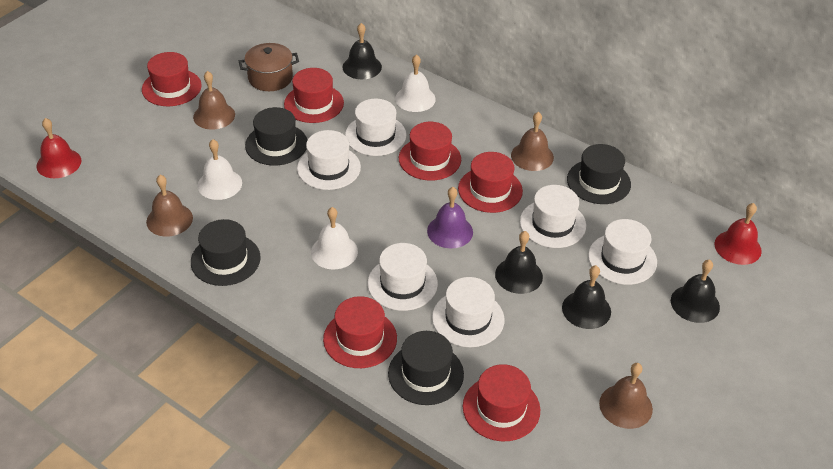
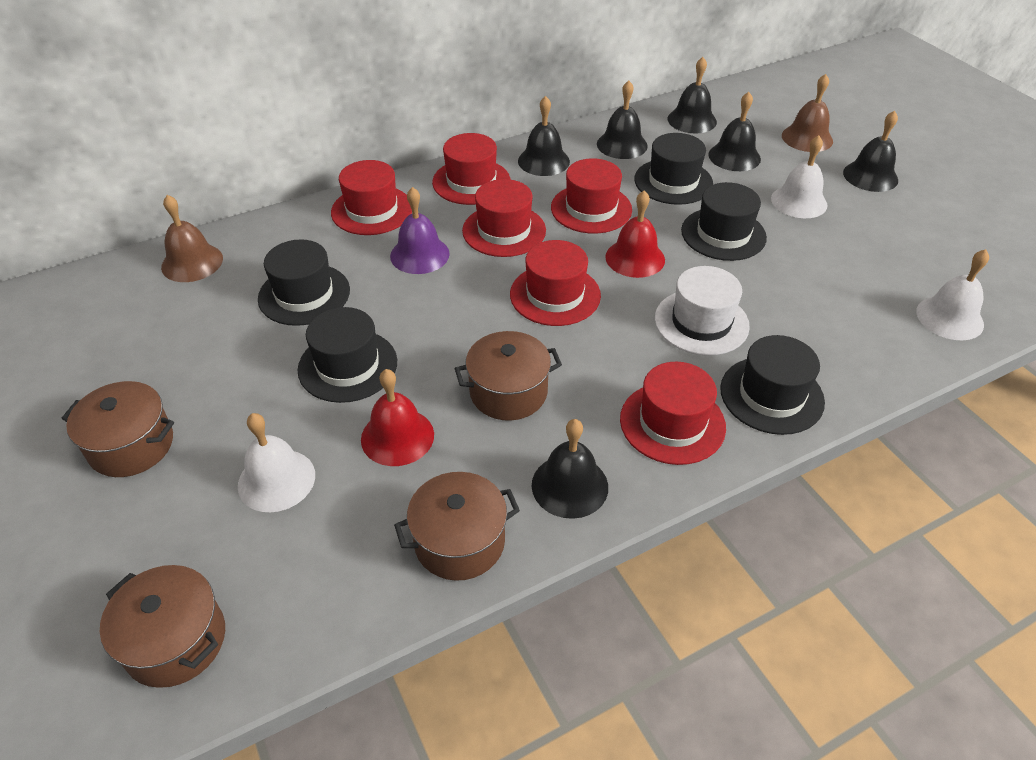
black bell: [342,23,382,79] [495,231,543,294] [562,265,611,329] [671,260,720,323] = 4 -> [518,96,570,176] [532,419,608,519] [597,81,648,159] [668,57,717,134] [708,92,761,171] [843,110,898,192] = 6
black hat: [191,219,261,286] [245,107,307,166] [388,331,464,405] [567,144,631,204] = 4 -> [258,239,350,326] [298,307,397,403] [634,133,713,205] [681,182,767,261] [720,335,825,435] = 5
brown bell: [146,175,193,237] [193,71,235,130] [511,112,554,171] [599,363,653,429] = 4 -> [161,195,223,282] [782,74,833,152] = 2
brown pot: [239,43,299,91] = 1 -> [61,381,174,477] [100,565,225,688] [394,472,520,581] [454,331,562,420] = 4
white hat: [297,130,361,190] [345,99,407,156] [368,243,438,311] [432,277,504,347] [520,185,586,248] [588,219,657,285] = 6 -> [655,266,750,356] = 1

